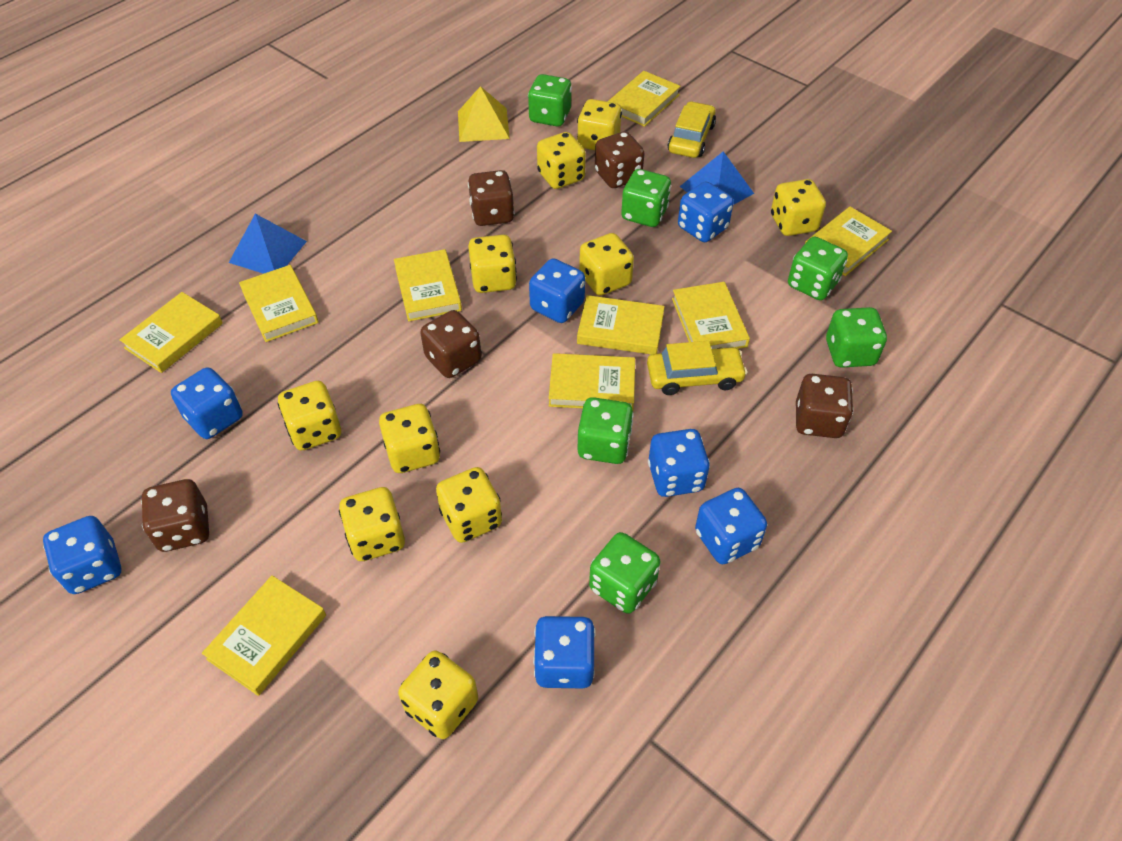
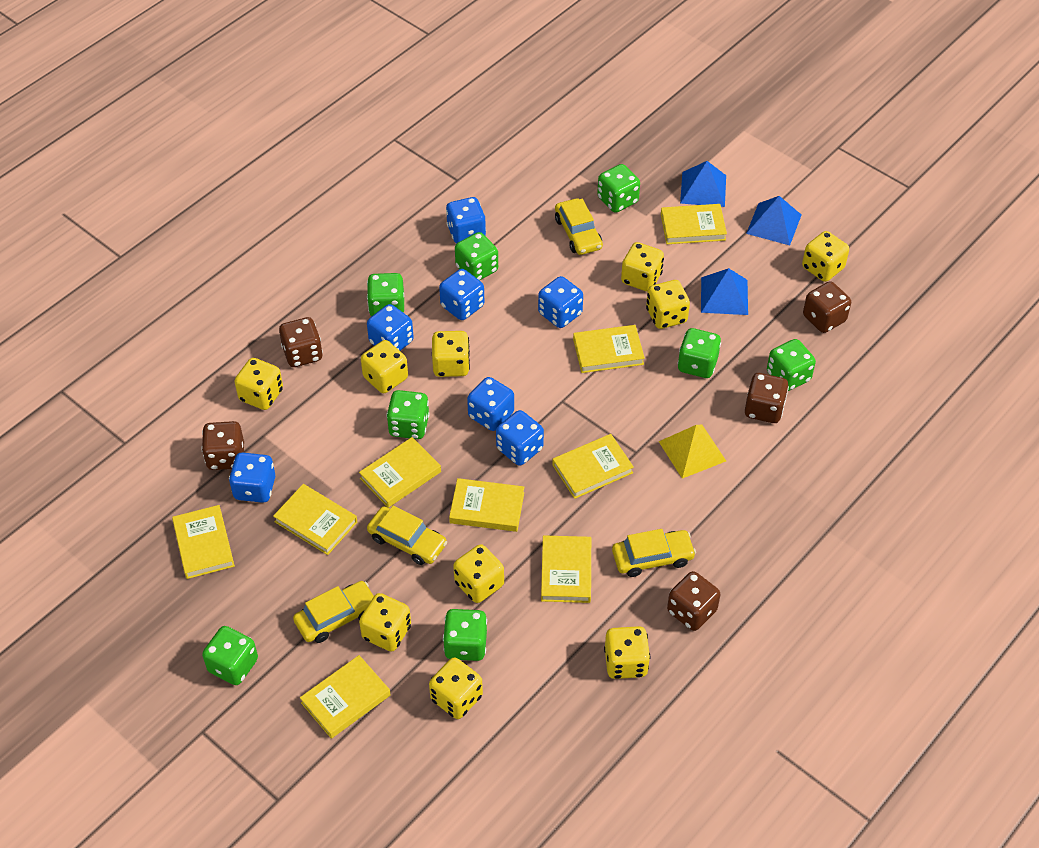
blue pyramid: [229,214,307,274] [680,151,754,205] = 2 -> [680,161,726,207] [701,268,748,315] [746,196,801,245] = 3
green dice: [528,74,572,126] [578,397,634,464] [589,532,660,614] [621,169,671,227] [788,237,848,300] [826,307,887,368] = 6 -> [202,626,258,685] [367,273,404,317] [386,390,430,439] [443,609,487,661] [455,232,498,280] [597,164,640,213] [678,328,721,378] [767,339,816,391] = 8
yellow car: [647,341,747,395] [668,101,716,158] = 2 -> [293,581,374,643] [367,505,447,565] [555,198,603,255] [612,529,696,577] = 4

